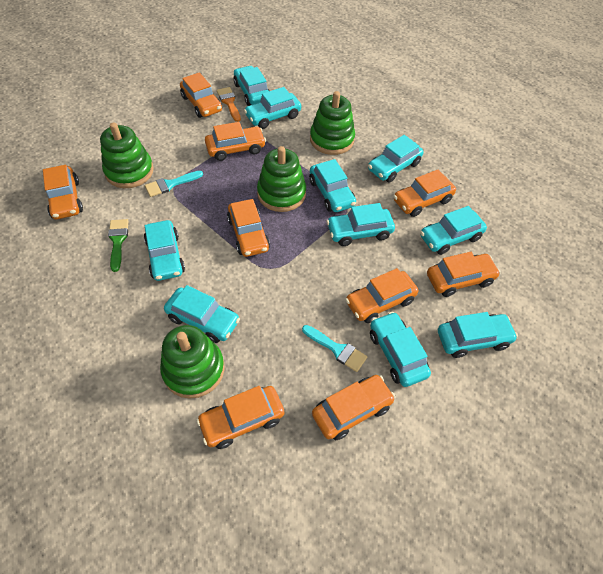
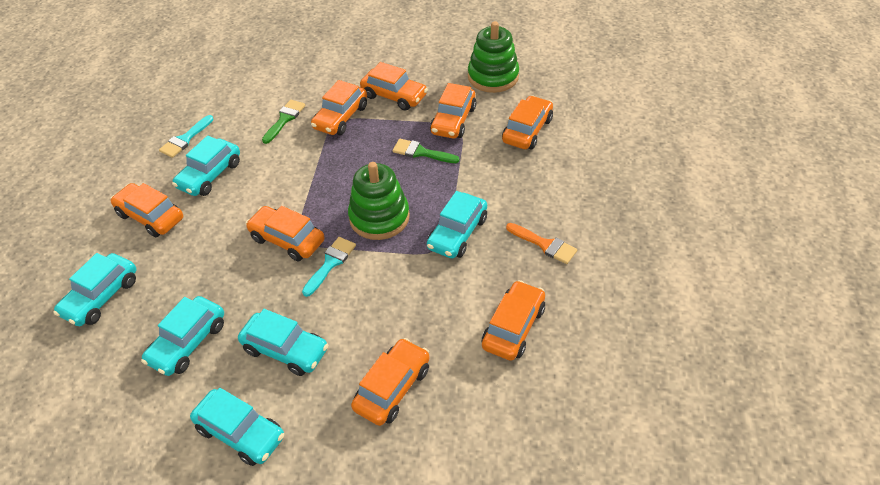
green brush: [108,219,129,272] = 1 -> [262,100,306,144] [392,139,459,163] = 2
green stacking toy: [100,122,154,188] [160,325,225,399] [257,146,306,212] [310,91,355,155] = 4 -> [348,162,410,240] [468,21,519,93] = 2
orange car: [43,165,83,219] [180,72,222,118] [196,386,284,449] [205,122,266,161] [227,199,270,257] [312,375,395,440] [345,268,418,323] [393,169,456,217] [427,252,501,297] = 9 -> [110,183,183,237] [245,206,325,261] [311,80,367,135] [351,338,430,426] [360,62,428,111] [430,83,476,139] [482,280,545,361] [502,95,553,149] = 8
turquoise car: [144,220,185,281] [164,285,240,343] [233,66,270,106] [244,87,301,129] [309,159,356,212] [327,203,395,246] [368,135,424,183] [370,312,431,387] [420,206,487,255] [438,312,518,358] = 10 -> [53,253,137,326] [141,296,224,376] [172,136,240,196] [190,388,284,466] [238,309,328,376] [427,191,487,259] = 6

